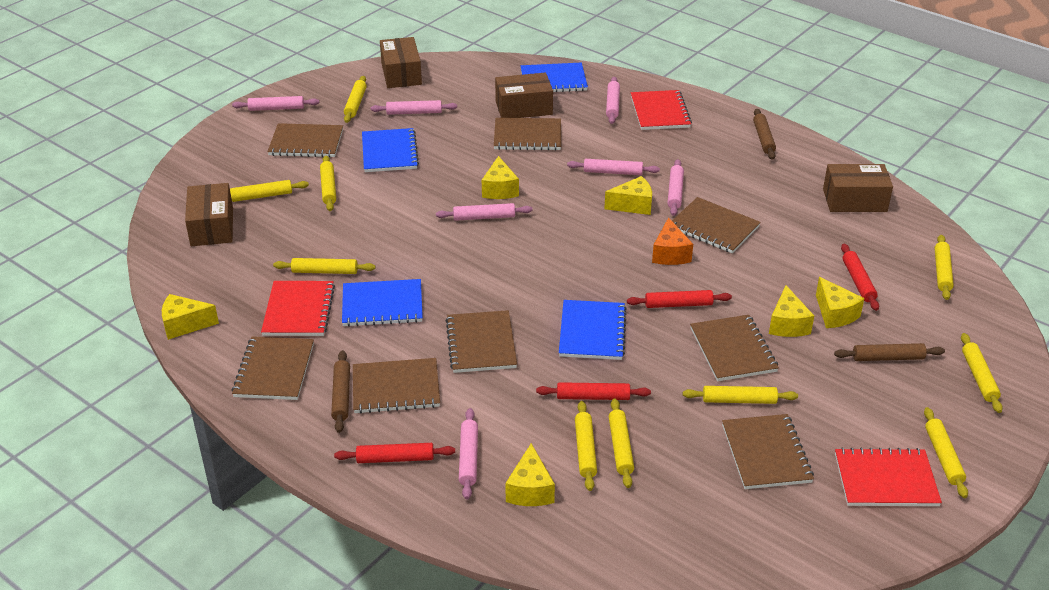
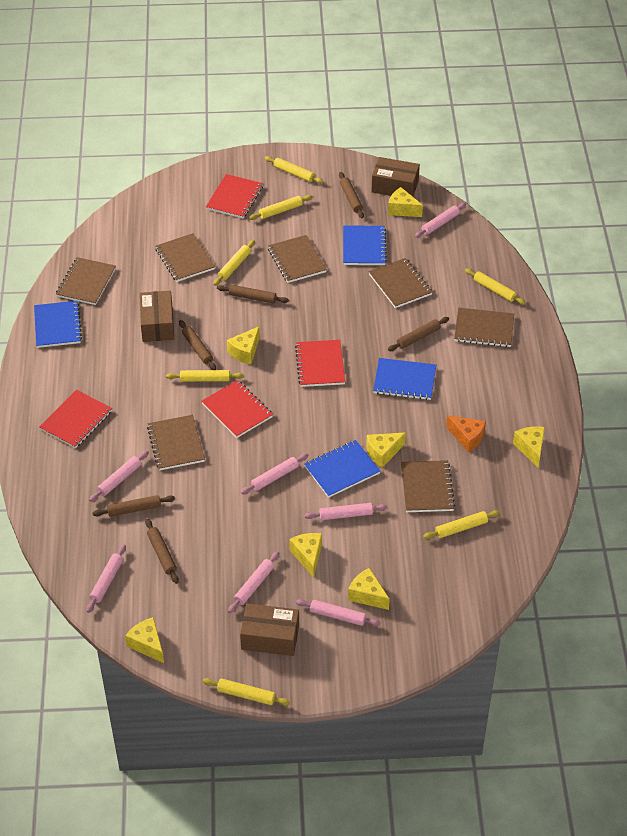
brown box: [185,183,233,246] [380,37,422,88] [495,72,553,118] [823,164,893,212] = 4 -> [139,291,174,342] [240,603,299,656] [371,157,420,197] = 3
brown notebook: [232,337,314,400] [267,123,343,157] [353,358,440,414] [446,310,517,373] [494,118,561,150] [672,197,761,253] [690,315,779,381] [722,414,814,489] = 8 -> [56,257,116,305] [147,415,205,470] [155,233,215,282] [268,235,327,283] [368,258,432,308] [401,460,455,512] [454,308,514,347] = 7
brown rolling pin: [331,350,350,433] [753,109,776,160] [834,343,945,361] = 3 -> [93,495,175,517] [145,519,179,584] [179,320,216,370] [217,285,289,304] [339,172,364,218] [388,317,449,351] = 6
red notebook: [261,281,335,336] [631,90,692,130] [835,447,942,506] = 3 -> [39,390,112,448] [201,380,273,438] [206,174,263,219] [295,340,345,387] = 4
red rolling pin: [334,443,455,463] [536,382,651,400] [627,290,732,308] [841,244,879,311] = 4 -> none = 0
yellow cheese: [162,294,219,340] [482,156,519,199] [505,443,555,506] [604,176,652,215] [769,285,814,337] [816,277,865,328] = 6 -> [125,617,164,663] [227,326,260,364] [289,533,322,578] [348,568,390,610] [366,432,406,468] [388,187,423,217] [513,426,545,468] = 7
yellow rolling pin: [230,180,309,202] [273,258,375,274] [320,156,336,211] [344,76,367,123] [575,401,597,491] [609,398,634,488] [683,386,798,404] [924,407,968,498] [934,235,954,300] [961,333,1003,413] = 10 -> [166,370,244,382] [203,678,290,706] [214,240,255,286] [249,195,313,220] [265,156,324,184] [423,510,500,539] [465,268,526,305] = 7

